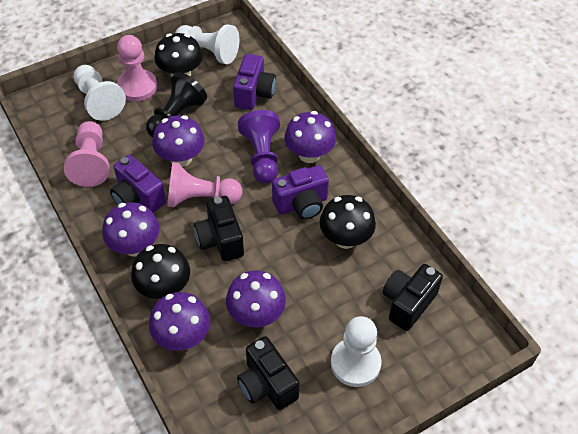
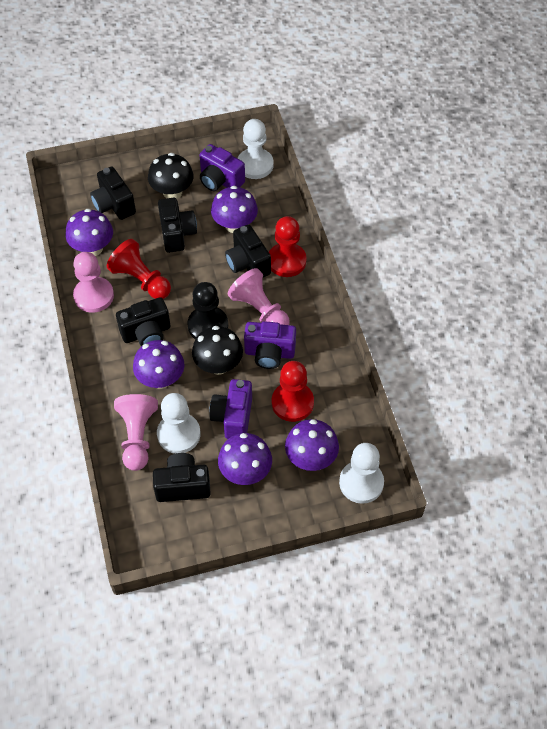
black camera: [194,196,244,262] [237,336,300,410] [382,264,443,331] = 3 -> [90,166,136,220] [116,297,171,346] [153,453,211,502] [158,198,197,253] [225,225,271,278] = 5
black mushroom: [131,244,190,299] [155,33,203,77] [320,195,376,249] = 3 -> [148,153,194,199] [192,326,243,375] = 2
purple pawn: [238,110,280,183] = 1 -> none = 0
red pawn: none = 0 -> [107,239,171,299] [269,216,306,277] [272,361,314,422] = 3

